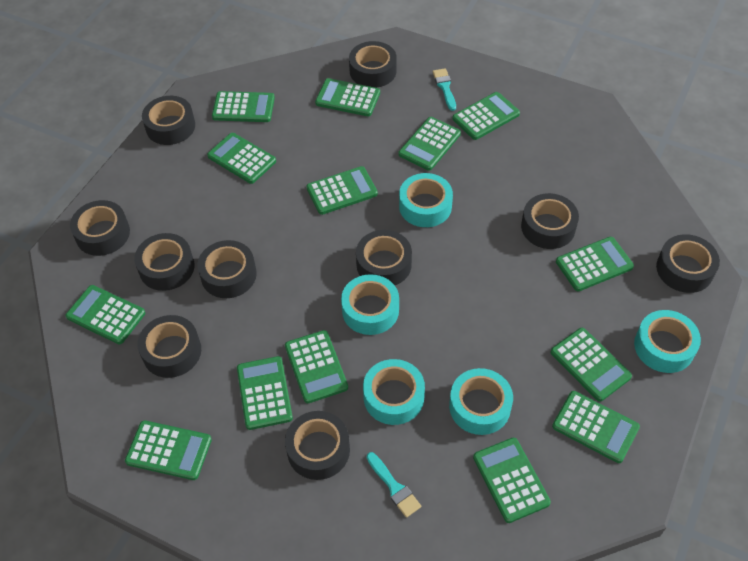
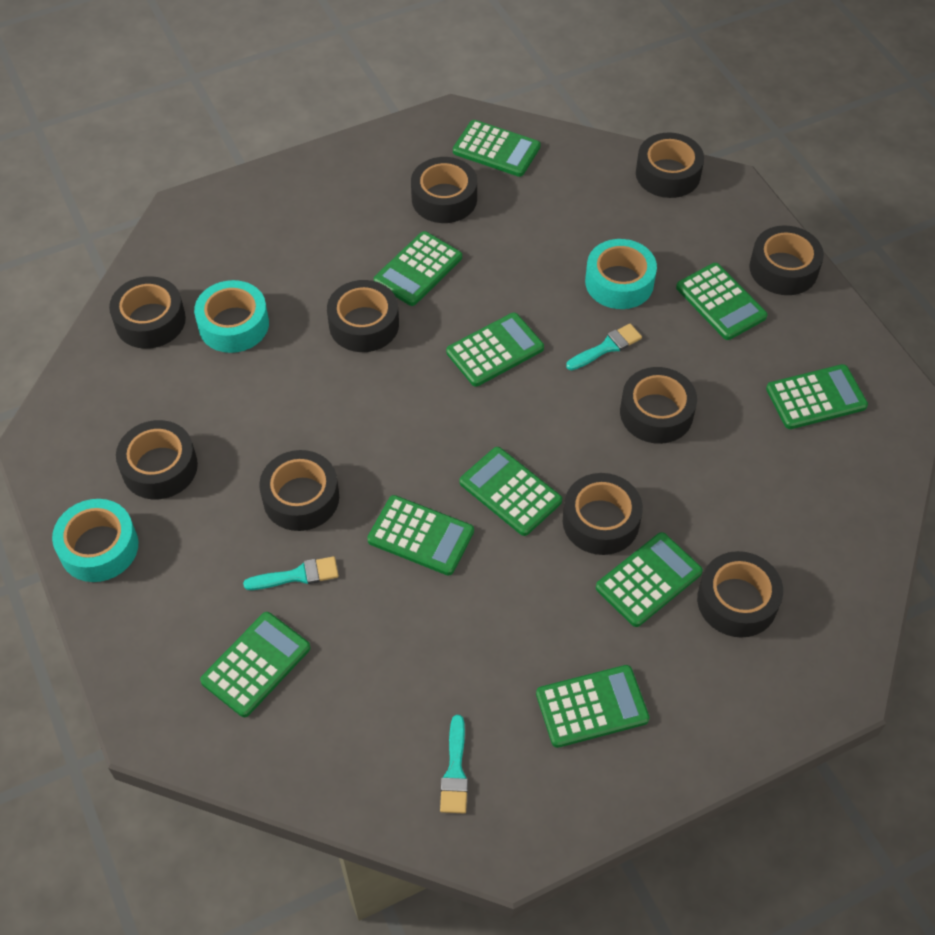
green calculator: [66,285,145,344] [125,420,212,480] [207,133,276,184] [212,91,275,122] [237,356,293,430] [285,330,348,403] [306,166,378,215] [315,78,380,116] [399,117,461,171] [452,92,520,140] [473,438,551,523] [550,328,632,402] [552,391,640,463] [556,237,634,291] = 14 -> [200,612,311,717] [367,495,474,576] [374,231,462,306] [446,313,544,387] [453,120,541,177] [460,447,562,536] [536,665,650,748] [596,532,703,627] [676,263,768,340] [766,364,868,429] = 10
turquoise brush: [367,452,421,518] [433,68,456,111] = 2 -> [243,556,339,590] [440,715,468,813] [566,324,642,370] = 3
turquoise tape: [341,274,399,335] [363,359,425,425] [399,173,453,227] [449,368,513,435] [634,310,701,373] = 5 -> [52,499,138,582] [194,280,269,353] [585,239,657,309] = 3

